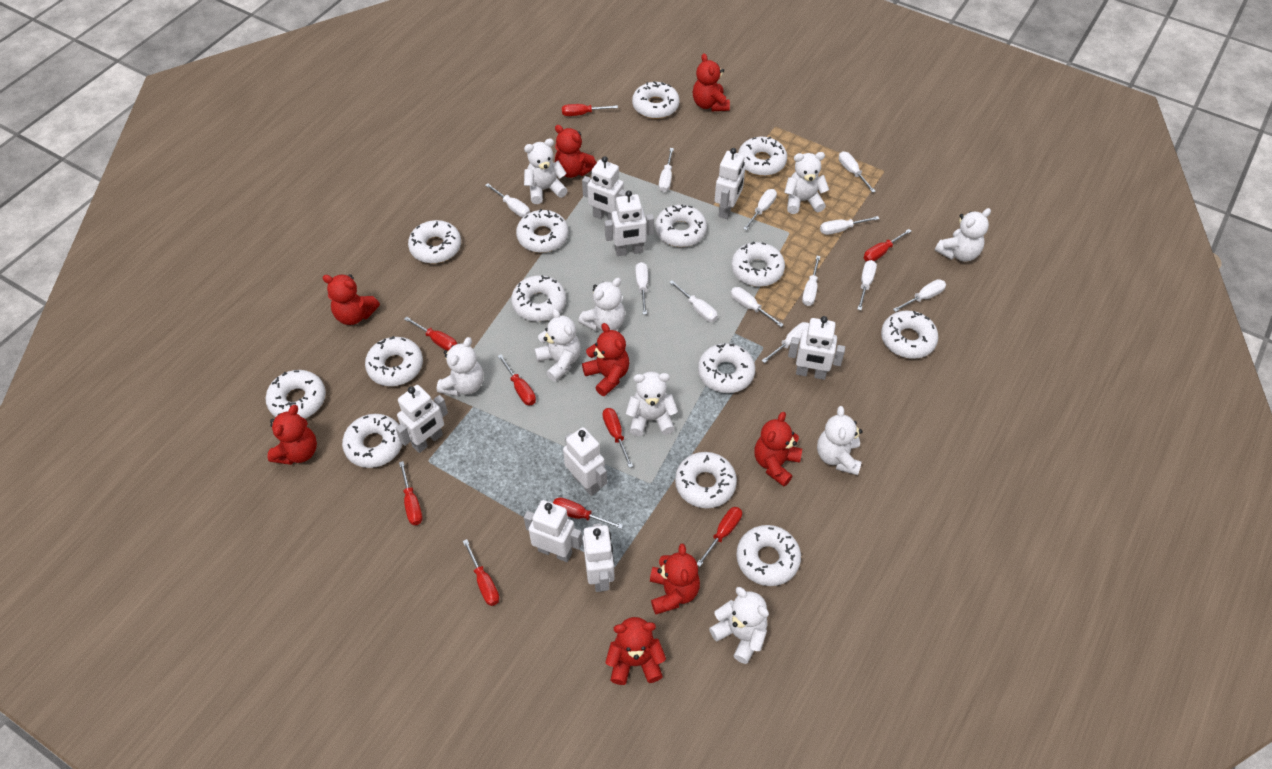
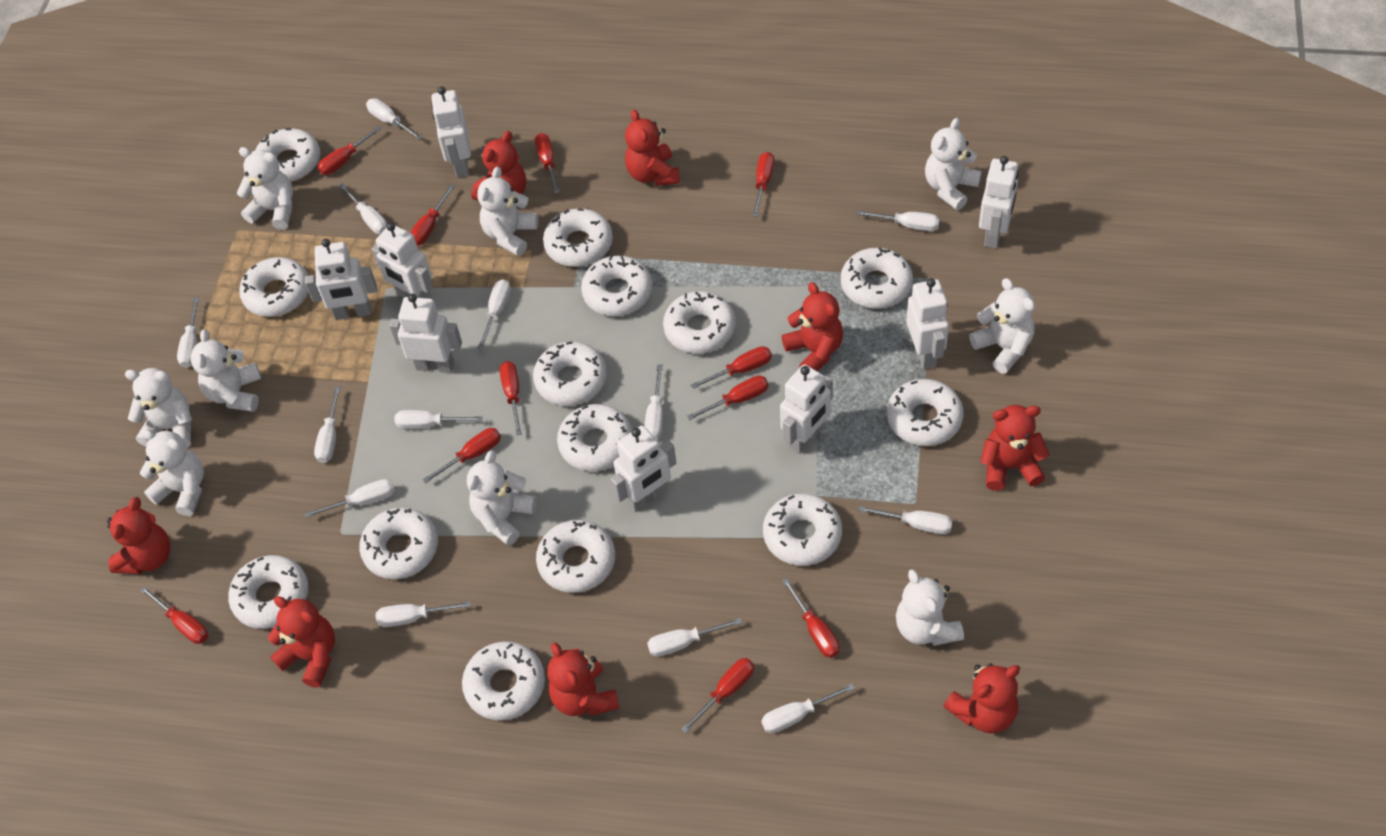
red screwdriver: [399,461,423,525] [404,316,457,351] [463,539,500,606] [498,354,536,406] [553,498,623,529] [562,104,618,116] [603,408,633,468] [697,507,742,567] [864,229,912,261] = 9 -> [140,586,208,644] [318,126,382,175] [410,184,455,246] [422,428,501,484] [500,361,522,435] [535,133,560,194] [681,658,754,733] [687,376,769,420] [691,346,772,389] [752,152,775,217] [782,578,840,658] = 11
white screwdriver: [485,183,530,218] [635,262,648,315] [659,148,674,192] [669,280,718,322] [731,287,784,327] [743,189,777,230] [762,322,809,363] [802,256,821,306] [820,216,879,235] [839,151,876,193] [857,260,877,310] [893,279,946,312] = 12 -> [177,297,199,368] [305,479,395,518] [314,387,340,463] [339,183,387,234] [366,98,422,140] [375,601,471,627] [394,410,483,429] [477,279,511,350] [644,364,663,439] [647,618,742,656] [761,684,855,733] [856,211,940,231] [858,506,952,534] = 13

